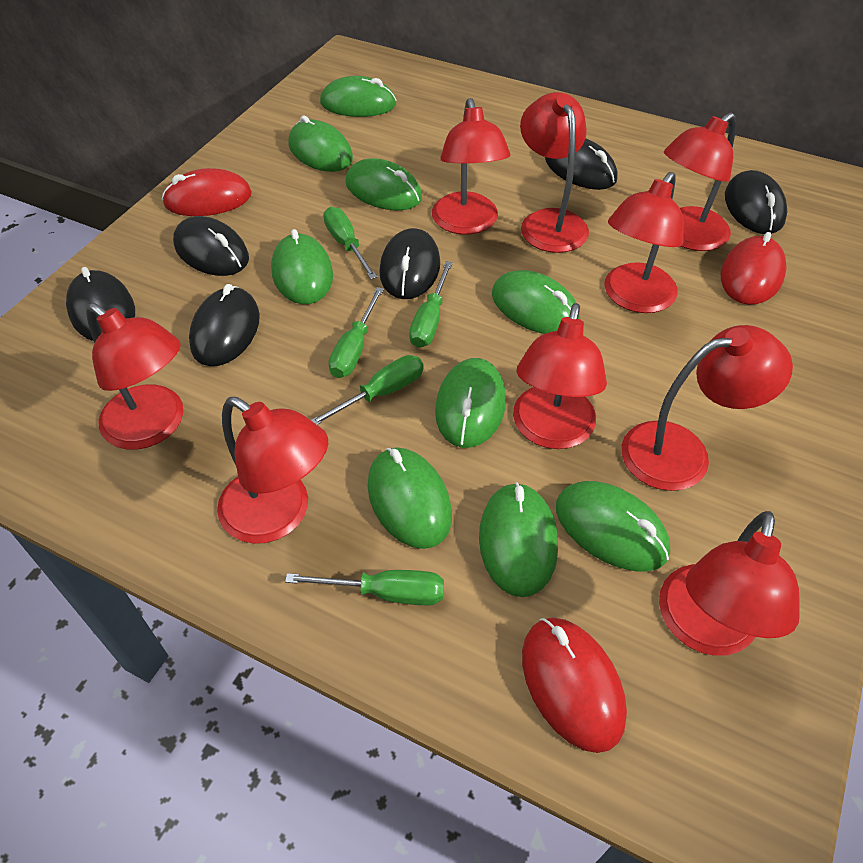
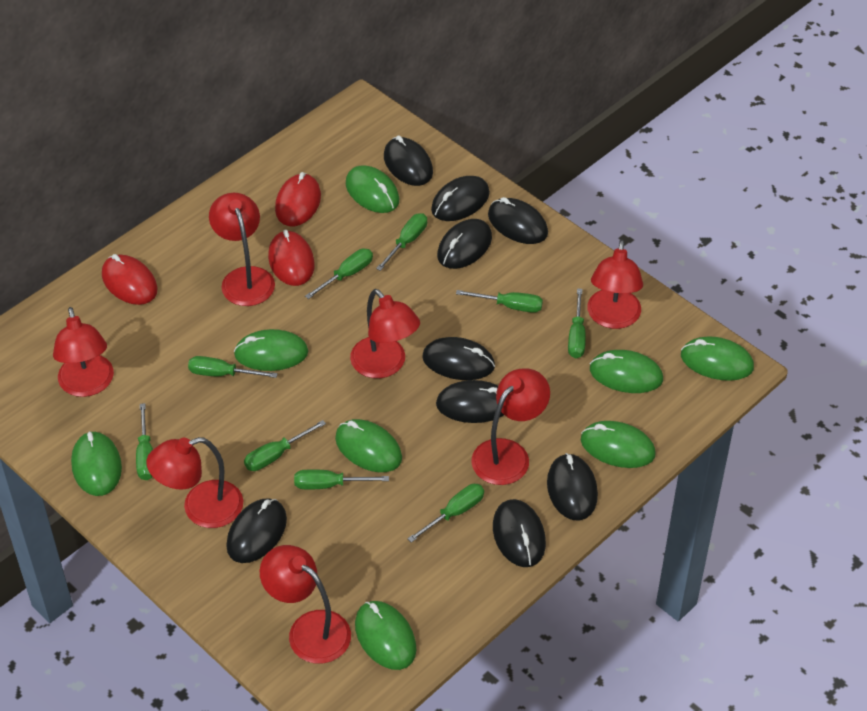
black mouse: [66,267,135,341] [173,216,249,276] [189,284,260,366] [379,228,440,299] [545,138,618,190] [725,170,787,234] = 6 -> [226,498,287,563] [384,135,433,186] [422,337,495,380] [431,176,490,221] [436,380,504,423] [437,219,492,269] [488,197,548,244] [493,499,546,567] [547,453,598,521] = 9
green mouse: [271,229,333,304] [288,115,353,172] [320,76,397,117] [345,158,422,210] [367,448,452,549] [435,358,506,448] [479,482,558,597] [492,270,580,334] [556,481,670,571] = 9 -> [71,431,122,496] [234,329,308,371] [335,419,402,472] [346,165,399,213] [355,601,416,670] [581,421,656,468] [590,350,663,393] [681,337,754,381] = 8
green screwdriver: [285,570,444,605] [311,355,424,425] [323,207,377,279] [328,287,384,378] [409,261,453,348] = 5 -> [136,403,153,480] [188,356,278,378] [244,420,326,471] [294,469,389,490] [305,249,373,299] [376,213,427,271] [407,484,484,543] [456,290,543,313] [568,288,586,358] = 9
red lamp: [86,303,183,450] [217,397,328,544] [432,98,511,235] [513,303,607,449] [520,92,589,253] [604,172,684,313] [622,325,793,491] [659,511,800,656] [664,112,736,251] = 9 -> [53,307,114,397] [146,437,243,528] [209,193,275,306] [260,545,351,664] [350,289,420,378] [471,368,550,485] [587,240,643,329] = 7

